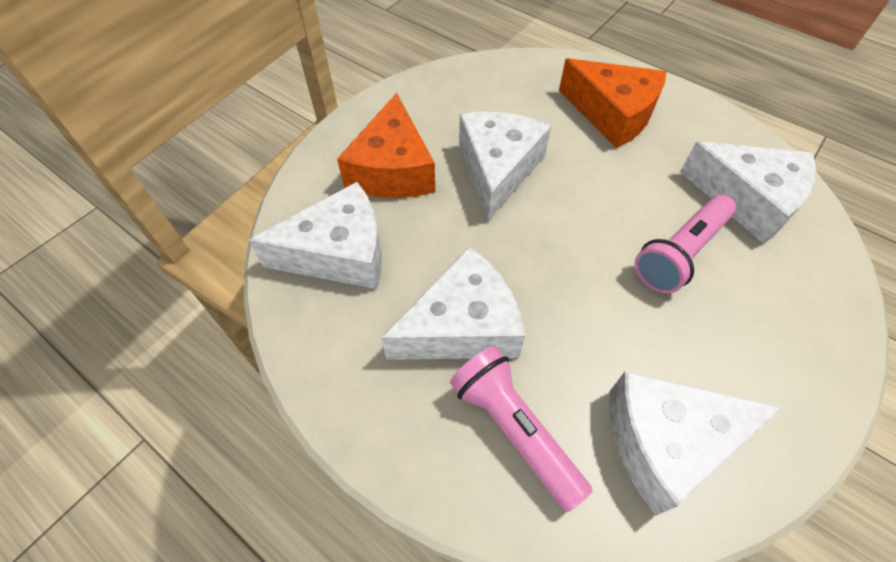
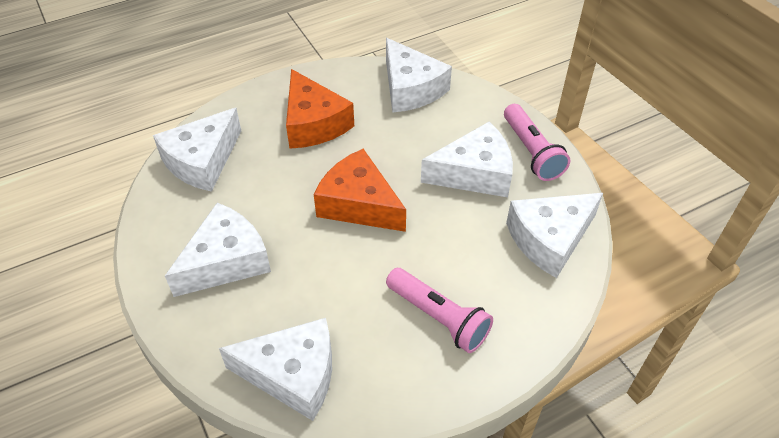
white cheese: [249,182,382,289] [381,247,525,360] [459,112,551,221] [610,371,782,515] [680,141,816,244] = 5 -> [153,108,241,192] [165,203,271,297] [219,318,332,421] [386,38,452,113] [421,122,513,197] [506,193,603,278] = 6

